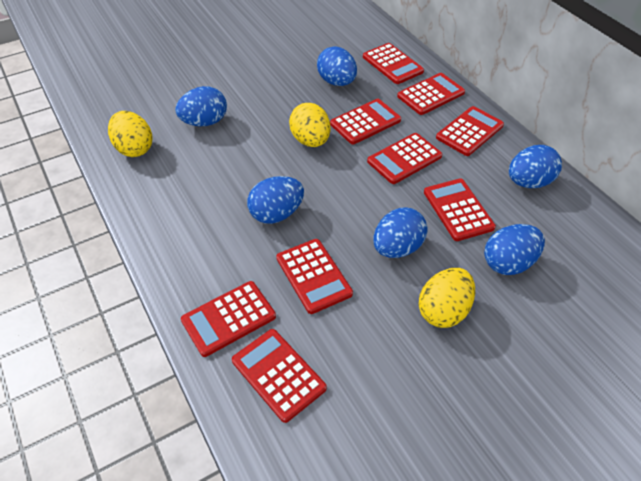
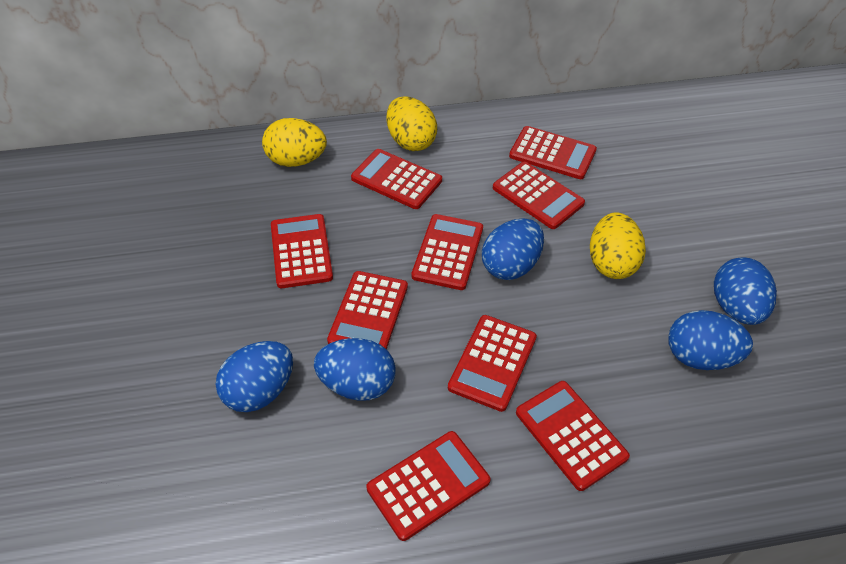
blue egg: [175,86,227,126] [247,176,304,224] [317,46,357,86] [373,207,428,258] [484,224,545,275] [509,145,562,188] = 6 -> [215,341,293,412] [314,338,396,401] [482,219,544,280] [668,310,753,370] [714,257,777,325] = 5

